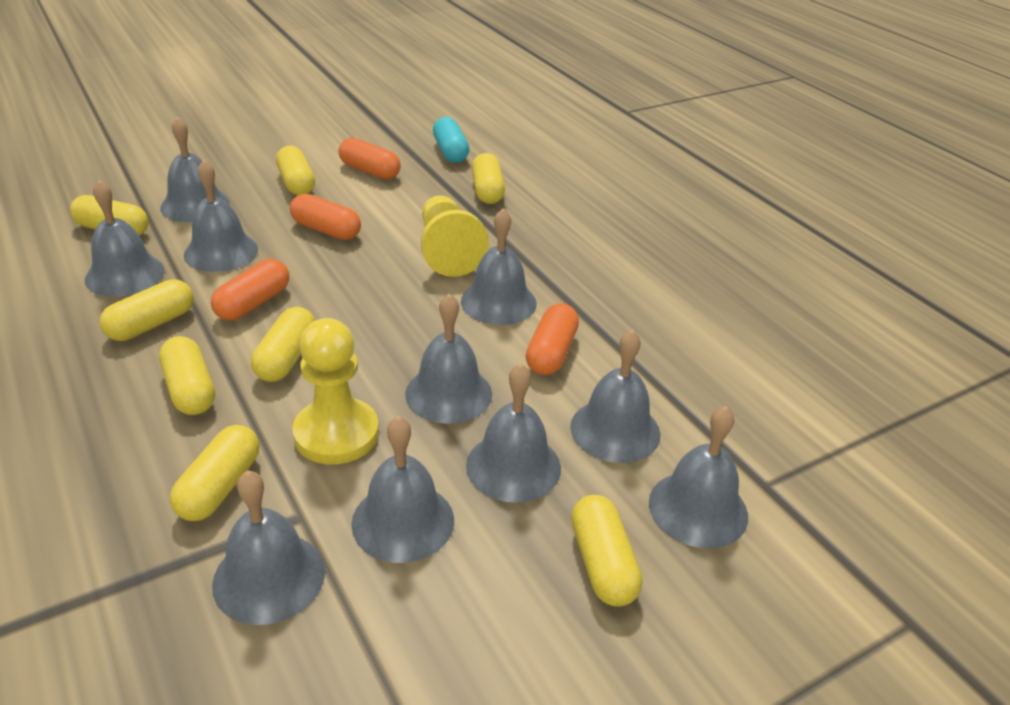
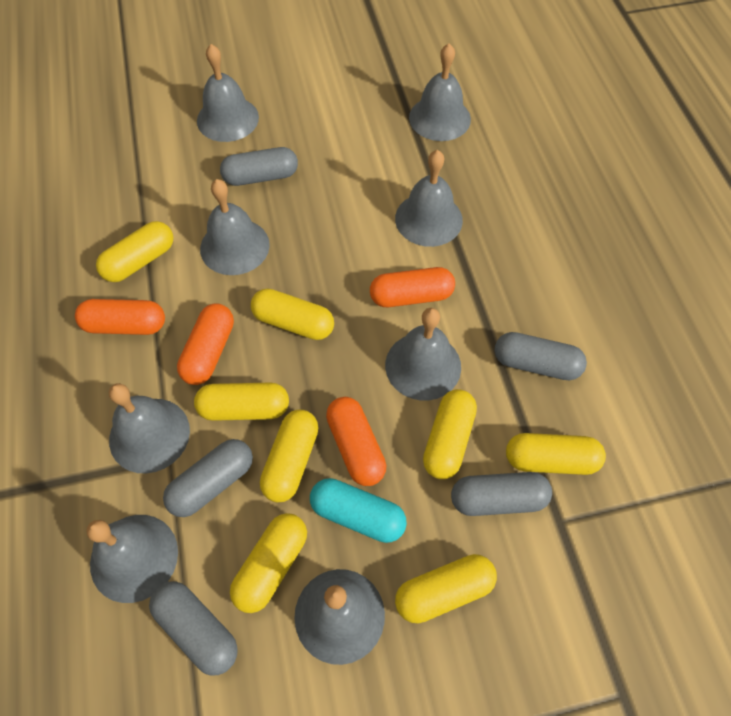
grey bell: [85,180,165,297] [160,117,230,222] [184,160,258,272] [212,470,325,625] [351,416,454,563] [405,293,492,424] [461,208,537,325] [466,364,561,503] [570,329,661,463] [649,406,748,548] = 10 -> [86,515,178,603] [109,383,190,474] [197,44,259,142] [200,179,270,275] [294,569,385,665] [385,308,461,400] [395,150,463,247] [409,43,471,141] = 8
grey capsule: none = 0 -> [149,581,238,676] [163,439,253,517] [220,147,298,186] [451,472,552,516] [495,332,587,380] = 5
yellow pawn: [292,318,379,464] [421,195,489,277] = 2 -> none = 0

